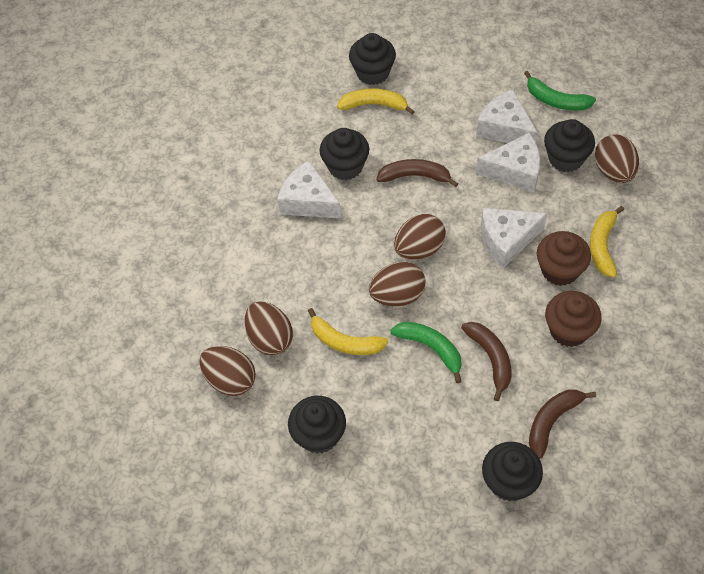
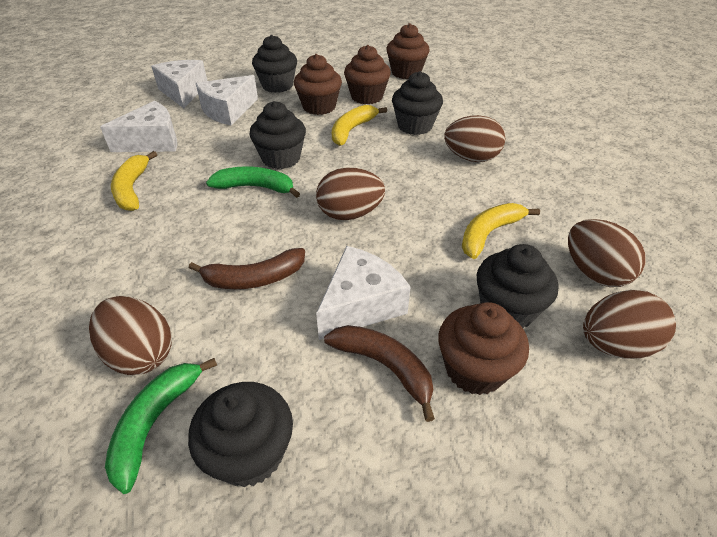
brown banana: [376,159,458,187] [461,322,511,401] [529,389,596,459] = 3 -> [189,248,305,289] [324,325,435,422] = 2
brown cupcake: [537,231,591,286] [545,291,602,347] = 2 -> [294,54,342,115] [344,45,391,104] [386,23,429,79] [438,302,529,395] = 4

